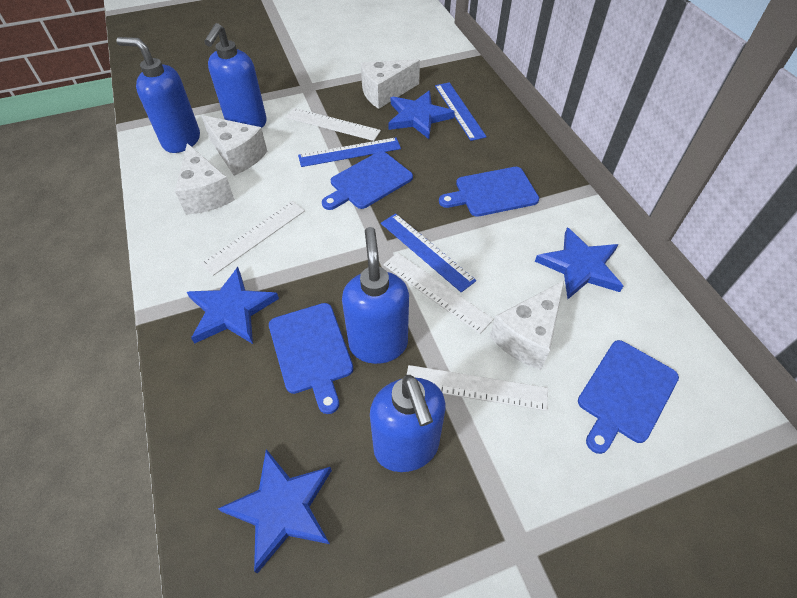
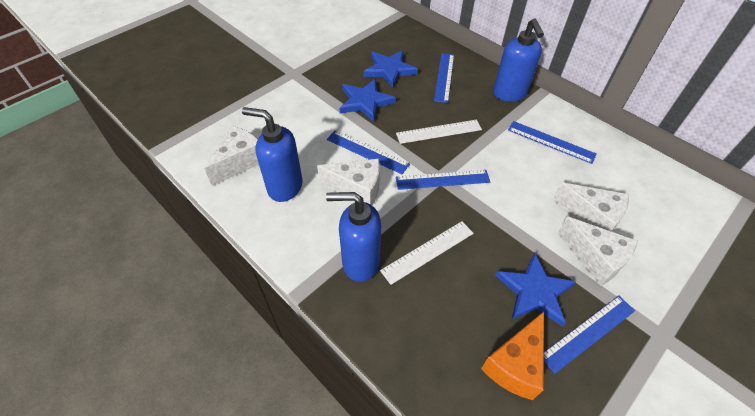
blue cutting board: [269,303,354,414] [322,151,413,210] [439,167,539,217] [578,340,679,454] = 4 -> none = 0
blue ruler: [298,137,401,167] [381,213,476,292] [435,82,487,141] = 3 -> [327,130,410,174] [396,170,490,190] [434,53,454,103] [508,121,597,164] [544,296,635,374] = 5
blue soap dispenser: [116,37,200,153] [204,23,267,128] [342,227,409,364] [370,375,446,472] = 4 -> [242,107,303,202] [326,192,381,282] [493,18,544,102] = 3
blue star: [187,267,279,344] [218,449,332,574] [388,91,455,139] [535,227,623,299] = 4 -> [339,79,396,122] [363,50,418,88] [495,253,577,327] = 3
orange cheese: none = 0 -> [481,311,544,400] = 1
white ruler: [201,201,305,276] [286,108,381,141] [383,252,494,334] [407,365,548,411] = 4 -> [380,221,474,285] [396,120,482,144] = 2

